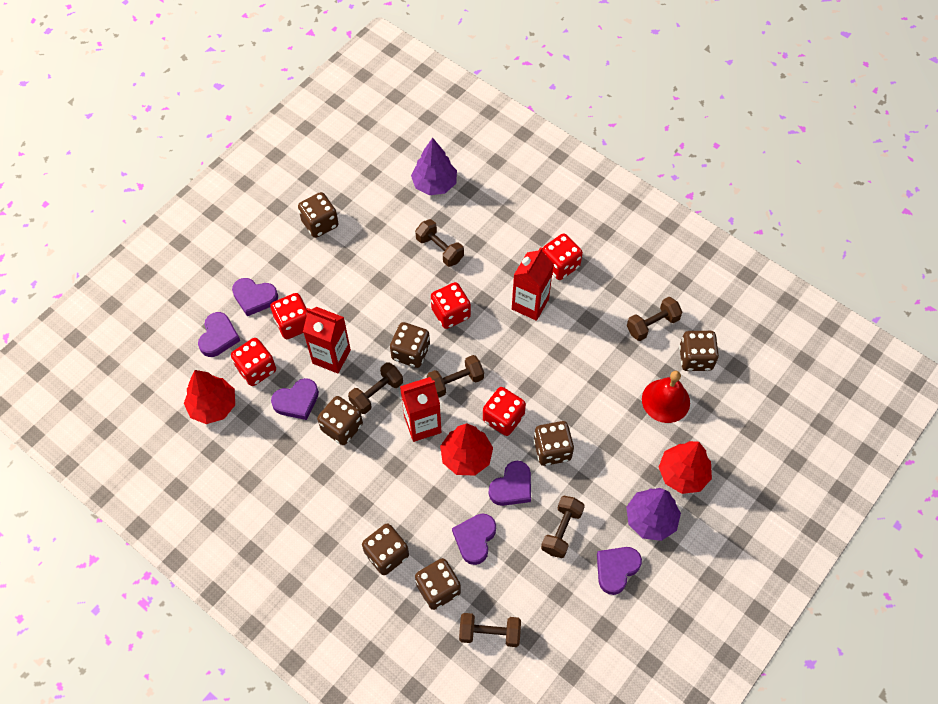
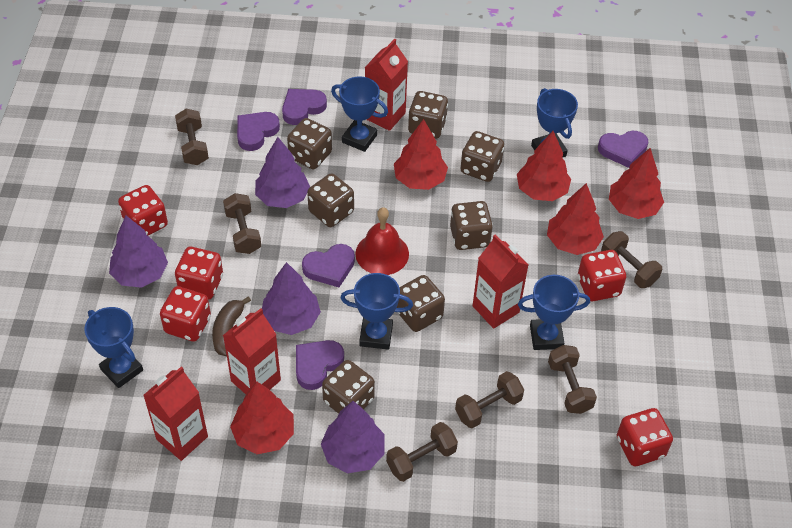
blue trophy: none = 0 -> [84,307,143,388] [331,76,388,152] [340,273,413,350] [518,275,590,350] [531,88,578,158] = 5
brown banana: none = 0 -> [212,297,251,356] = 1
purple heart: [198,312,240,357] [232,278,278,316] [271,378,319,420] [452,514,496,565] [489,461,531,506] [597,547,642,595] = 6 -> [237,112,280,151] [282,89,327,125] [296,340,344,390] [302,244,355,287] [598,131,648,168] = 5
purple tree: [411,138,457,195] [626,488,681,541] = 2 -> [109,216,168,288] [255,137,310,208] [262,262,321,335] [321,401,385,473] = 4
red carton: [303,307,351,373] [400,377,441,442] [512,247,554,321] = 3 -> [143,366,208,461] [223,308,281,394] [365,39,408,131] [473,235,528,329] = 4
red tree: [184,370,235,424] [440,423,493,476] [659,441,712,494] = 3 -> [230,382,294,454] [394,119,448,190] [517,131,571,201] [547,183,604,255] [609,148,664,219] = 5

